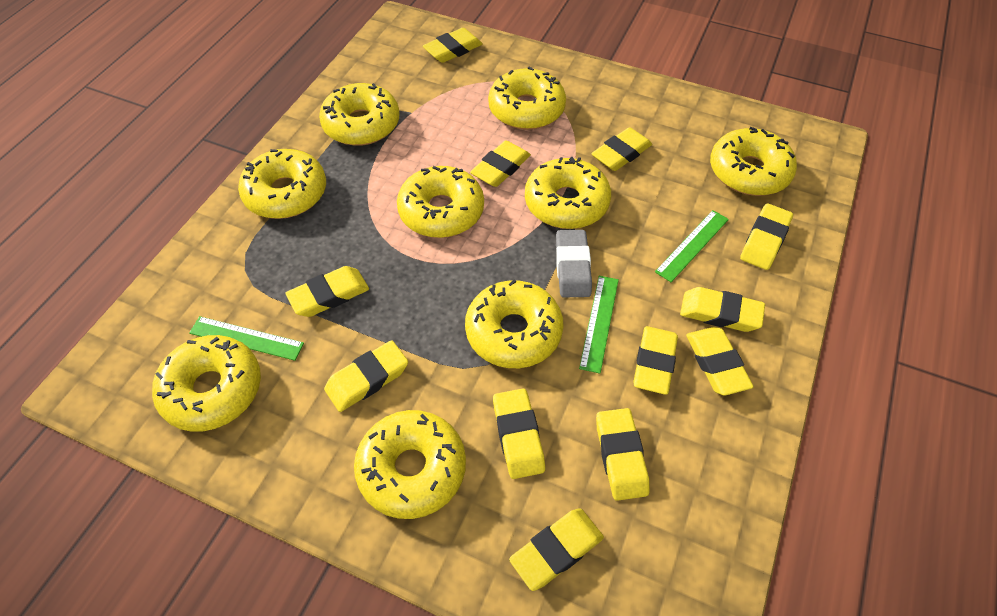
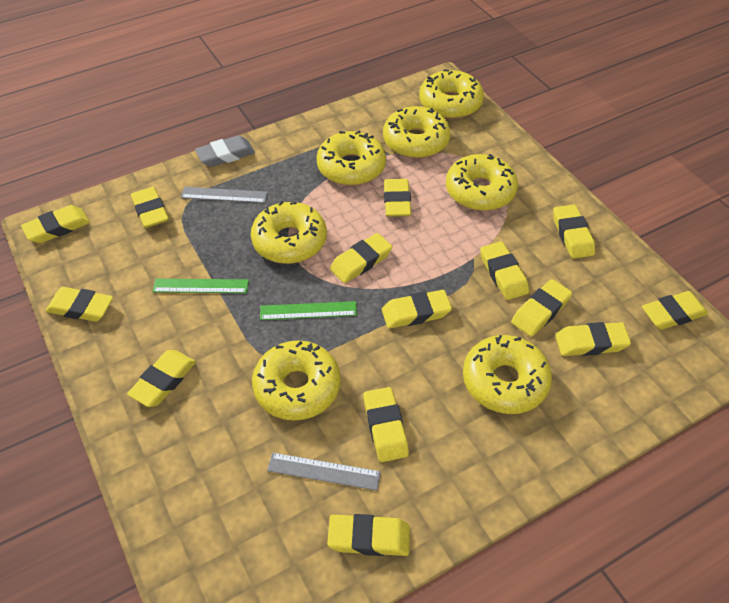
green ruler: [189,316,304,361] [579,276,619,374] [655,210,729,282] = 3 -> [153,279,249,293] [260,301,357,320] = 2
grey ruler: none = 0 -> [181,187,268,203] [267,453,381,491] = 2
yellow donut: [152,335,261,432] [238,149,326,219] [319,83,400,146] [354,410,466,519] [397,166,484,238] [465,280,563,368] [488,67,566,130] [525,157,611,229] [710,127,797,196] = 9 -> [251,201,327,264] [252,340,341,421] [316,131,386,186] [383,106,451,158] [419,69,484,119] [446,154,518,211] [463,335,552,414] = 7
yellow eraser: [285,266,369,317] [324,340,408,412] [423,28,483,63] [470,141,531,187] [493,389,545,479] [509,508,604,591] [591,127,652,171] [596,408,650,501] [633,326,678,395] [680,287,765,332] [686,327,753,395] [740,203,793,270] = 12 -> [21,205,90,243] [46,287,113,322] [127,350,196,407] [131,187,169,228] [327,514,410,556] [330,233,392,283] [363,387,409,462] [382,290,452,329] [384,179,411,217] [480,241,529,300] [511,279,572,337] [553,205,595,259] [555,322,631,356] [642,291,708,330] = 14

